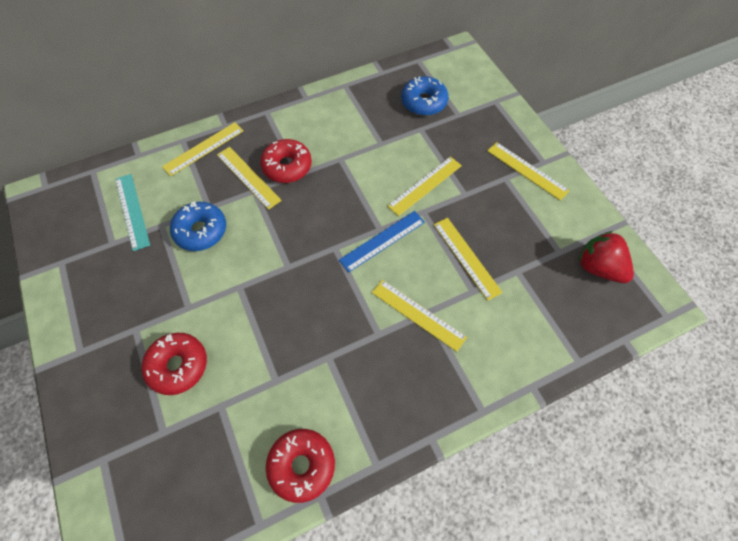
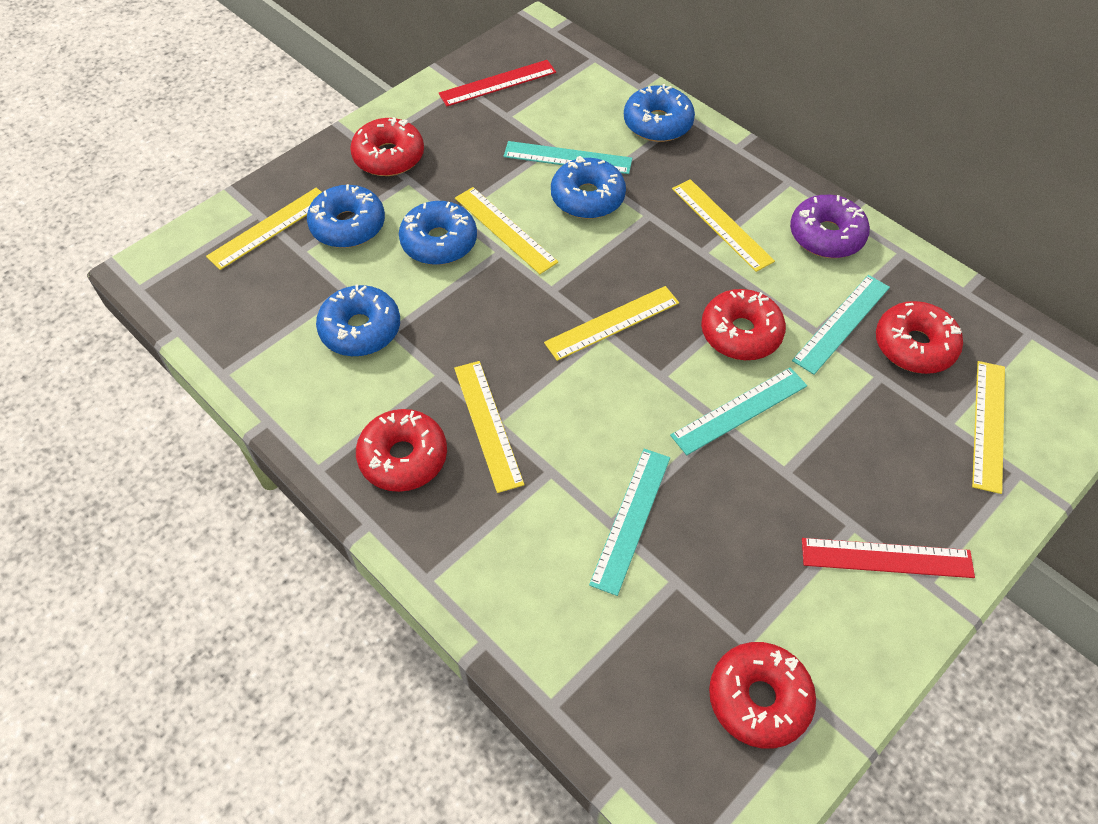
blue donut: [170,201,226,251] [401,76,449,116] = 2 -> [307,184,385,248] [316,284,400,356] [399,201,477,265] [551,156,626,219] [624,84,695,142] = 5
blue ruler: [339,211,425,272] = 1 -> none = 0
purple donut: none = 0 -> [790,195,870,258] = 1
red donut: [142,333,207,395] [260,139,312,183] [266,429,335,503] = 3 -> [350,117,424,176] [356,409,447,492] [701,289,786,360] [709,642,816,749] [876,301,963,374] = 5
red ruler: none = 0 -> [439,60,556,106] [802,538,975,578] = 2
red strawberry: [579,231,634,283] = 1 -> none = 0
turquoise ruler: [115,174,150,251] = 1 -> [503,141,632,174] [589,449,670,596] [670,367,807,455] [792,275,890,375] = 4

